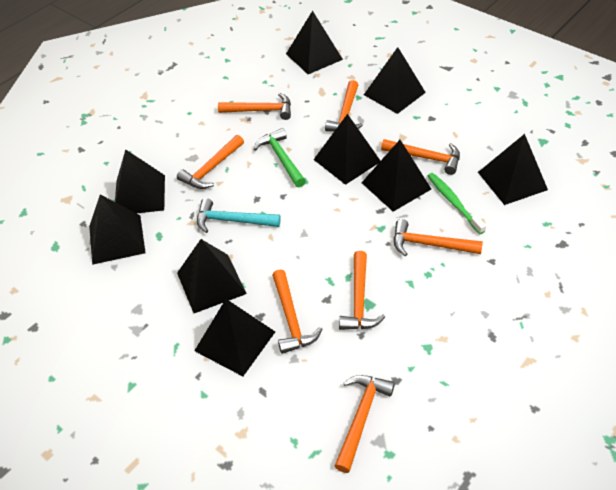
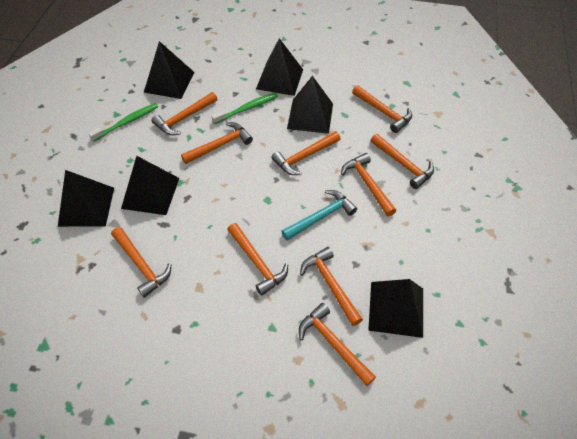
black pyramid: [89,195,146,265] [115,149,165,213] [177,239,247,313] [194,299,275,376] [286,11,343,74] [313,114,380,185] [362,140,431,212] [364,47,426,114] [478,134,548,205] = 9 -> [58,170,114,227] [121,156,179,215] [144,41,195,99] [256,38,303,96] [287,76,333,134] [368,279,423,338] = 6
green hammer: [254,128,306,187] = 1 -> none = 0
green toothbrush: [428,173,486,234] = 1 -> [88,103,158,142] [211,92,278,124] = 2
orange hammer: [177,135,244,189] [218,93,291,120] [272,269,322,354] [325,80,363,132] [335,375,395,473] [339,251,385,330] [381,139,460,175] [394,219,483,256] = 8 -> [111,227,171,298] [152,92,217,135] [181,122,253,164] [227,223,288,296] [271,131,340,175] [299,303,376,386] [300,247,363,326] [341,153,396,217] [352,85,412,133] [370,134,434,189] = 10

